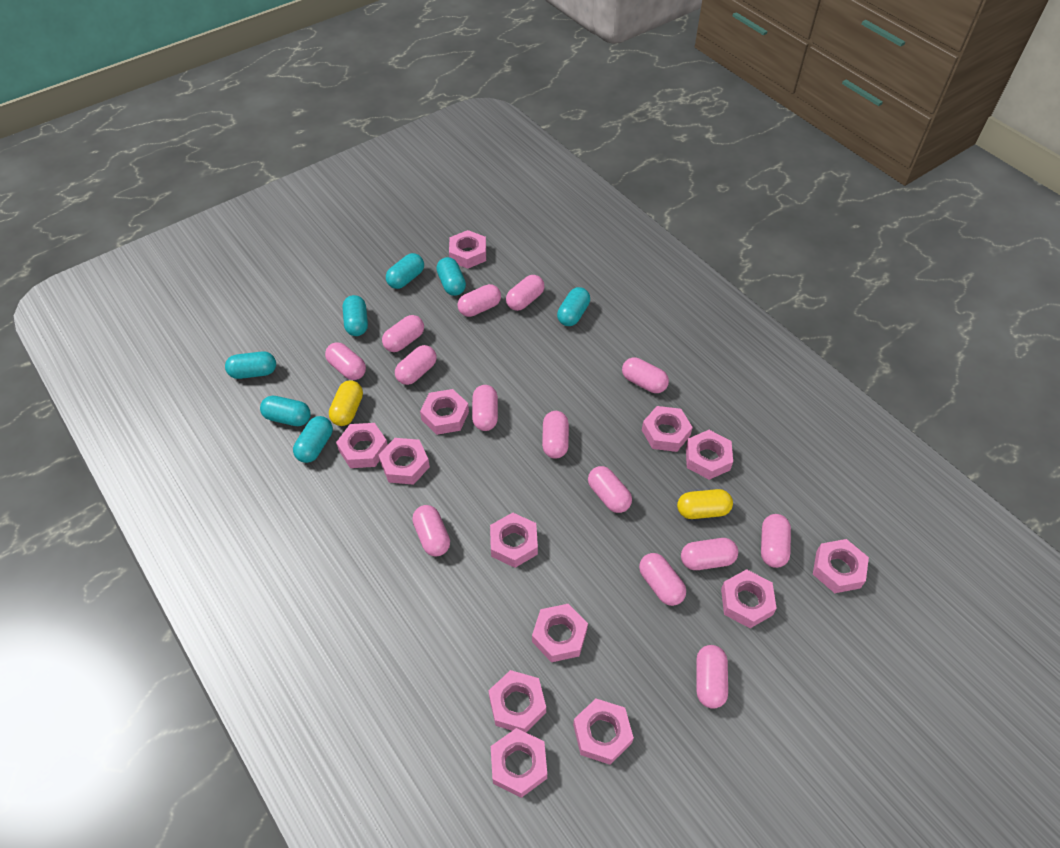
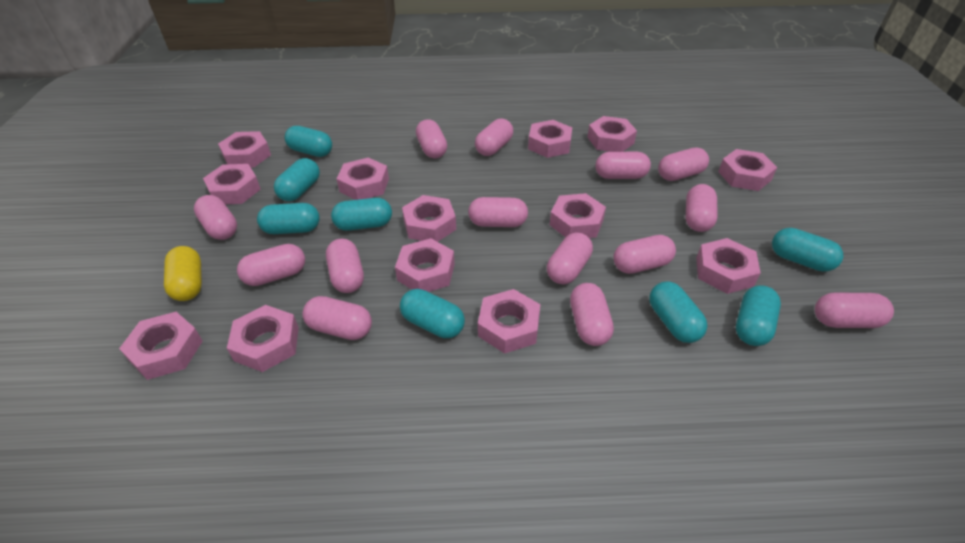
turquoise capsule: [225,351,276,379] [260,396,311,426] [293,416,333,463] [343,295,368,336] [386,253,424,289] [436,257,466,296] [557,287,590,326] = 7 -> [257,203,320,234] [274,158,320,201] [285,126,332,157] [331,198,392,231] [400,289,465,338] [649,282,707,343] [736,286,781,346] [772,228,843,272] = 8
yellow capsule: [329,380,363,426] [677,489,733,519] = 2 -> [164,246,202,301] = 1

